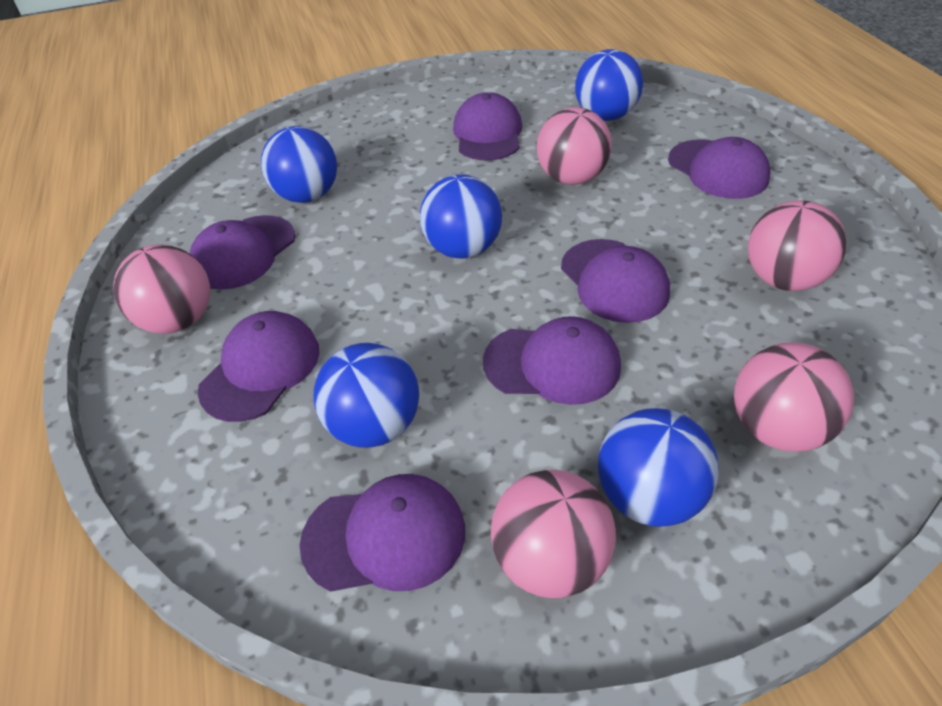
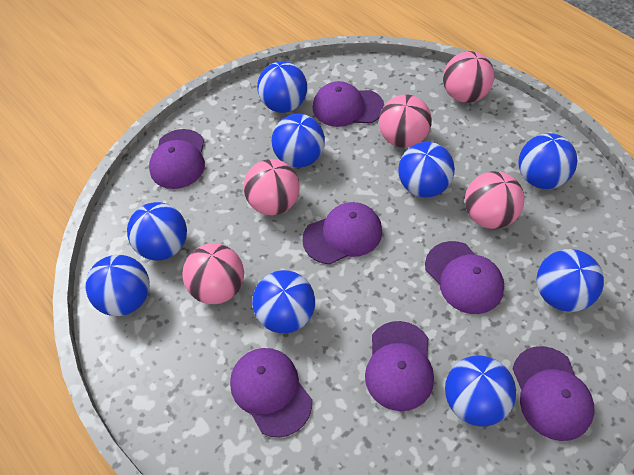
blue ball: [261,126,337,203] [314,343,419,447] [420,174,502,258] [575,49,643,121] [598,408,719,527] = 5 -> [85,255,150,316] [127,202,187,261] [252,270,315,333] [257,61,307,113] [272,114,325,168] [398,142,455,197] [445,355,516,426] [518,133,578,189] [536,249,604,312] = 9

